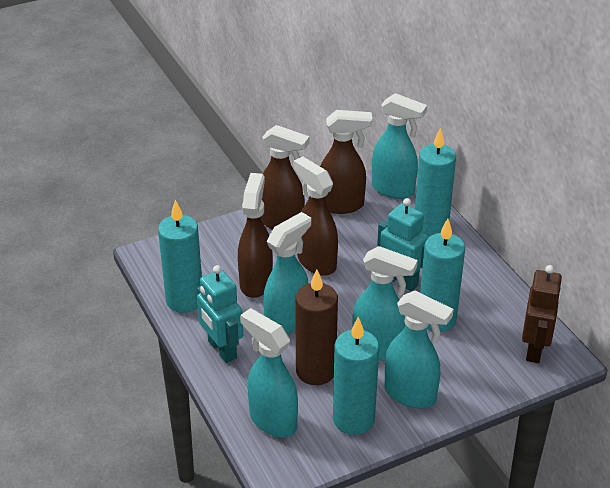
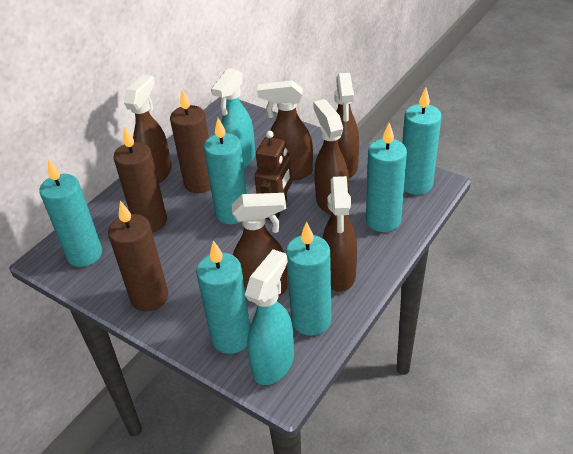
brown candle: [295,269,338,385] = 1 -> [108,201,168,311] [113,126,167,232] [170,89,211,193] = 3
brown spray bottle: [238,173,273,298] [261,125,309,230] [293,157,338,276] [320,110,372,214] = 4 -> [124,75,172,183] [232,193,288,300] [257,80,313,180] [313,99,349,215] [322,176,357,292] [334,73,359,178] = 6
turquoise candle: [158,200,202,313] [333,317,379,435] [415,128,456,237] [420,219,465,332] = 4 -> [39,159,102,267] [196,240,250,354] [204,118,247,224] [286,222,331,336] [366,123,407,232] [402,87,442,195] = 6
turquoise robot: [197,265,243,363] [377,198,428,291] = 2 -> none = 0
turquoise spray bottle: [240,308,298,437] [263,212,311,334] [352,246,418,361] [372,93,427,199] [385,291,454,408] = 5 -> [211,68,255,168] [245,249,294,385] = 2

